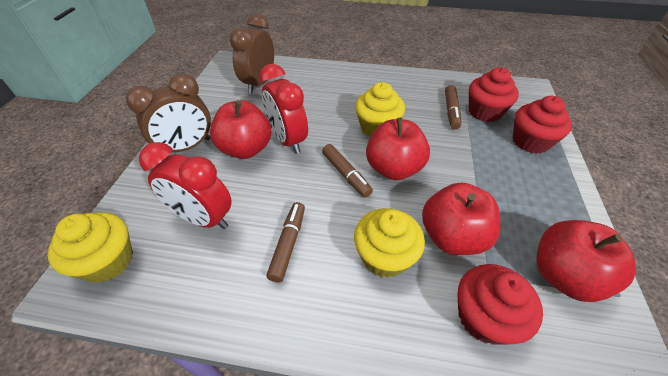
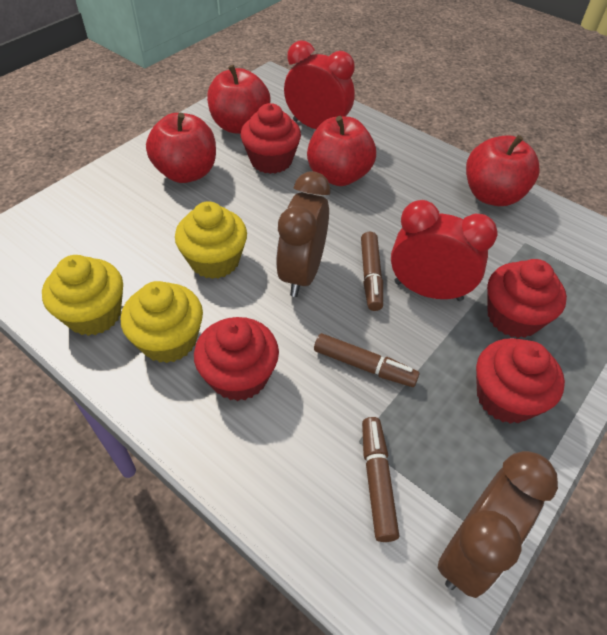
red cupcake: [457,264,543,345] [469,67,519,122] [513,96,572,154] = 3 -> [194,317,279,401] [241,103,301,174] [476,338,565,424] [487,259,567,338] = 4

